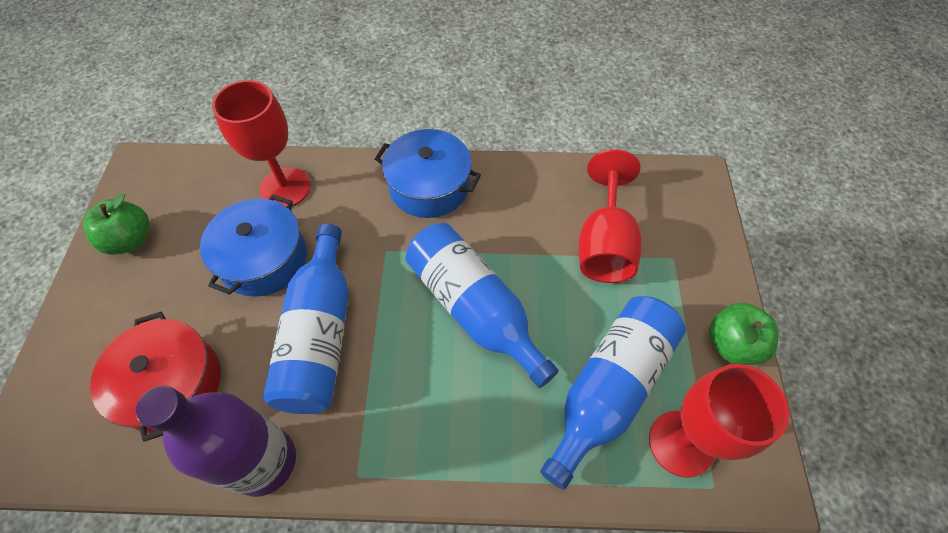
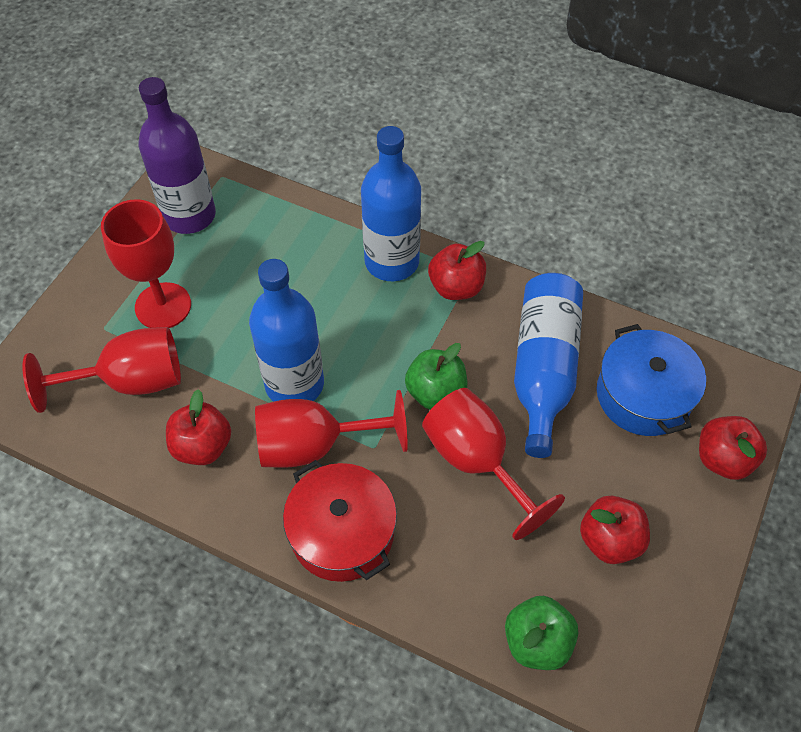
blue pot: [200,195,307,297] [375,129,481,218] = 2 -> [597,324,706,436] = 1
red apple: none = 0 -> [166,389,231,465] [428,241,486,300] [580,496,650,564] [699,416,767,480] = 4
red goblet: [212,80,310,207] [579,149,642,283] [649,364,789,478] = 3 -> [22,327,181,413] [101,199,191,328] [255,390,408,468] [422,388,565,540] = 4

